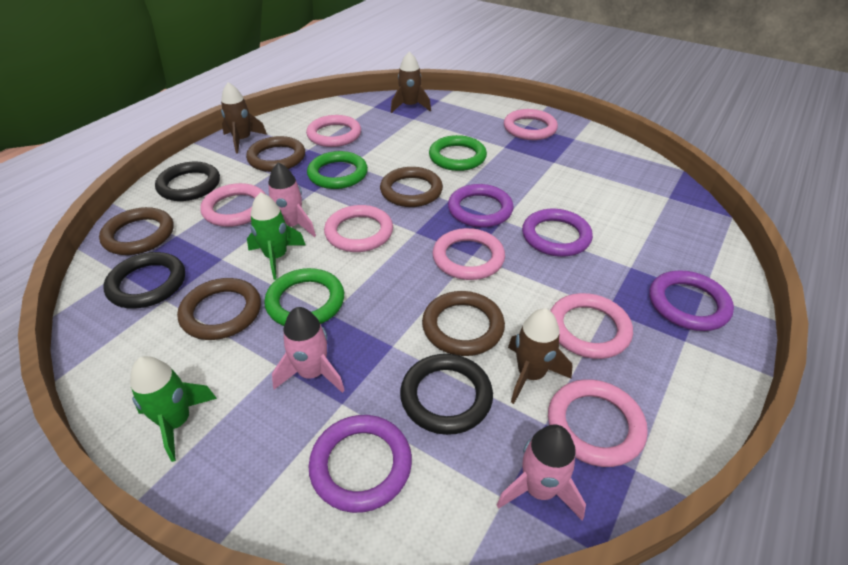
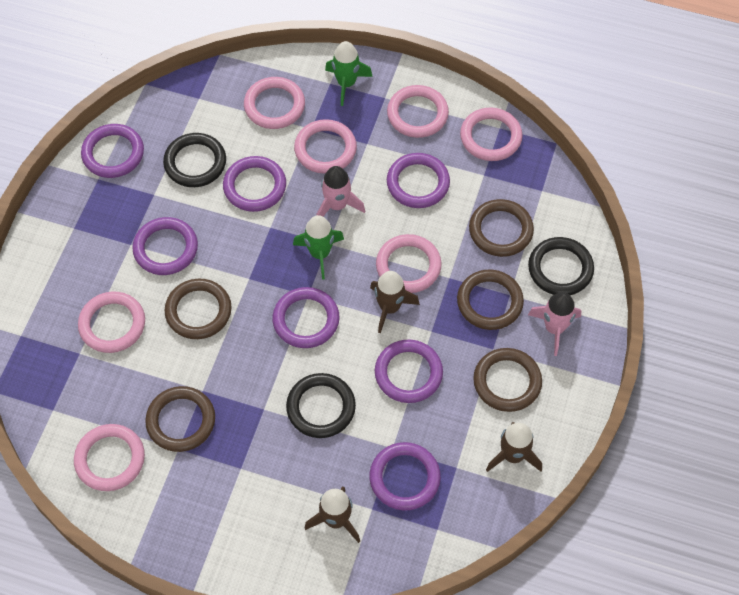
green ring: [264,268,344,326] [307,151,368,189] [429,135,487,171] = 3 -> none = 0
pink rocket: [268,163,316,237] [272,307,345,393] [497,425,586,520] = 3 -> [317,166,365,216] [528,292,581,356] = 2
purple ring: [309,415,412,513] [448,184,514,227] [522,209,593,257] [649,270,734,331] = 4 -> [81,124,144,178] [132,217,198,275] [223,156,286,212] [272,287,340,348] [369,442,441,510] [375,340,443,403] [387,153,450,208] = 7

